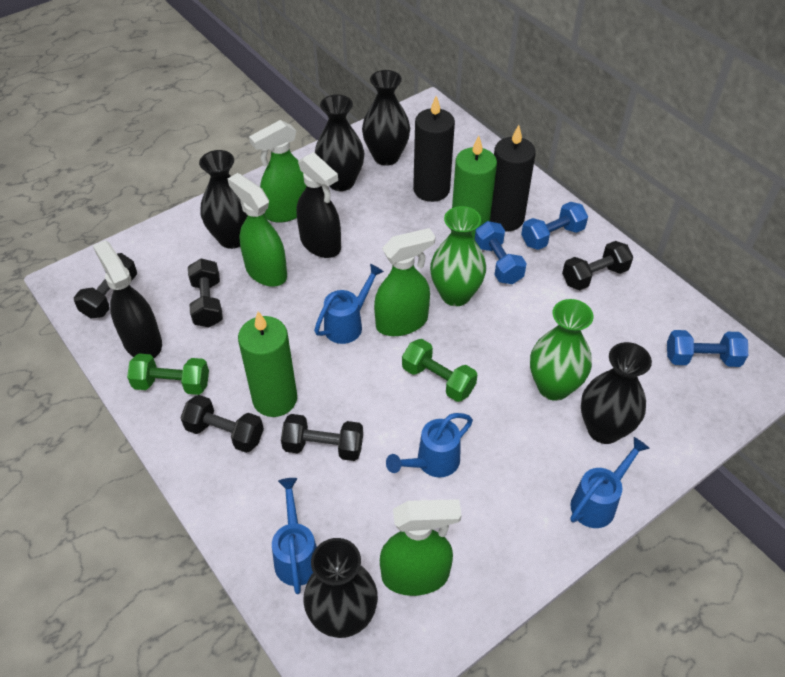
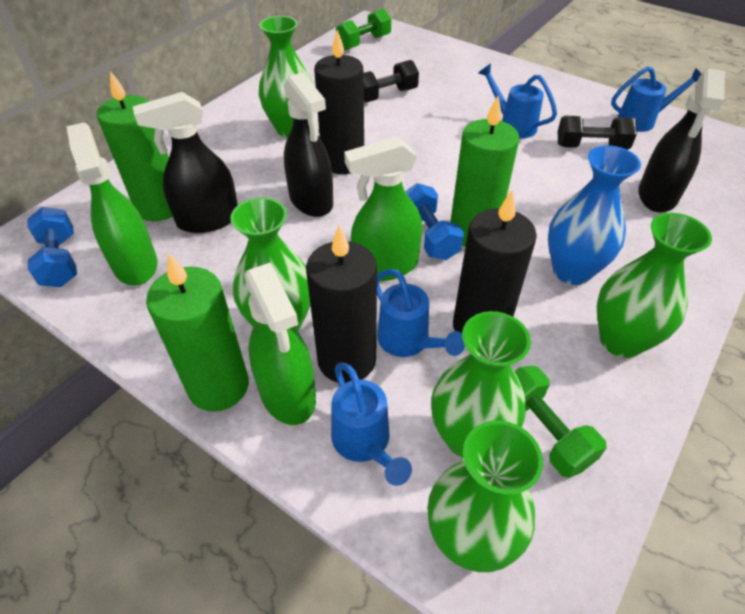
black candle: [413,96,455,202] [490,125,536,232] = 2 -> [306,225,377,383] [314,30,364,174] [453,190,537,333] = 3
black dumbbell: [74,253,137,319] [180,395,264,453] [188,259,223,327] [281,414,363,461] [562,241,633,290] = 5 -> [363,60,419,103] [558,116,637,149] = 2
black spray bottle: [93,240,162,358] [296,152,341,258] = 2 -> [133,92,238,233] [284,72,333,217] [638,69,725,213] = 3
black vase: [199,150,248,249] [303,538,378,638] [315,95,364,191] [362,70,410,166] [581,342,652,444] = 5 -> none = 0
blue dumbbell: [475,221,527,284] [521,202,588,250] [667,330,748,367] = 3 -> [27,207,77,287] [405,183,464,260] = 2
blue vase: none = 0 -> [548,145,641,285] = 1
green candle: [238,311,297,417] [451,136,497,240] = 2 -> [97,71,172,221] [146,253,249,412] [450,96,519,247] = 3
green spray bottle: [228,173,287,287] [249,120,306,223] [374,228,435,336] [380,499,462,596] = 4 -> [66,122,157,286] [244,263,316,425] [344,136,422,281] = 3
green vase: [430,206,486,306] [530,299,594,401] = 2 -> [230,197,310,331] [259,16,313,138] [427,420,543,572] [431,311,531,459] [597,213,712,358] = 5

